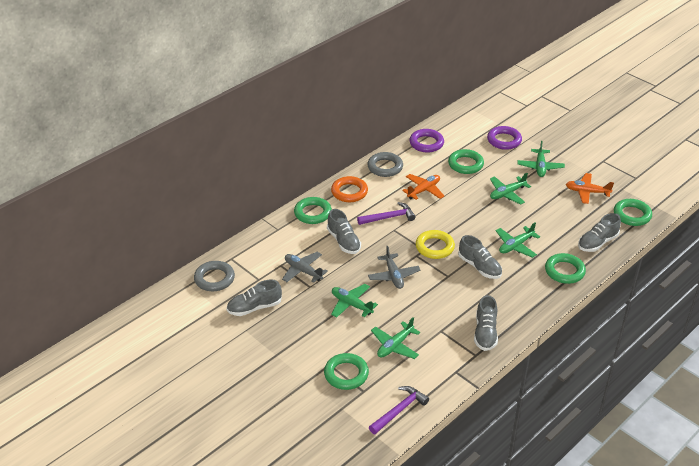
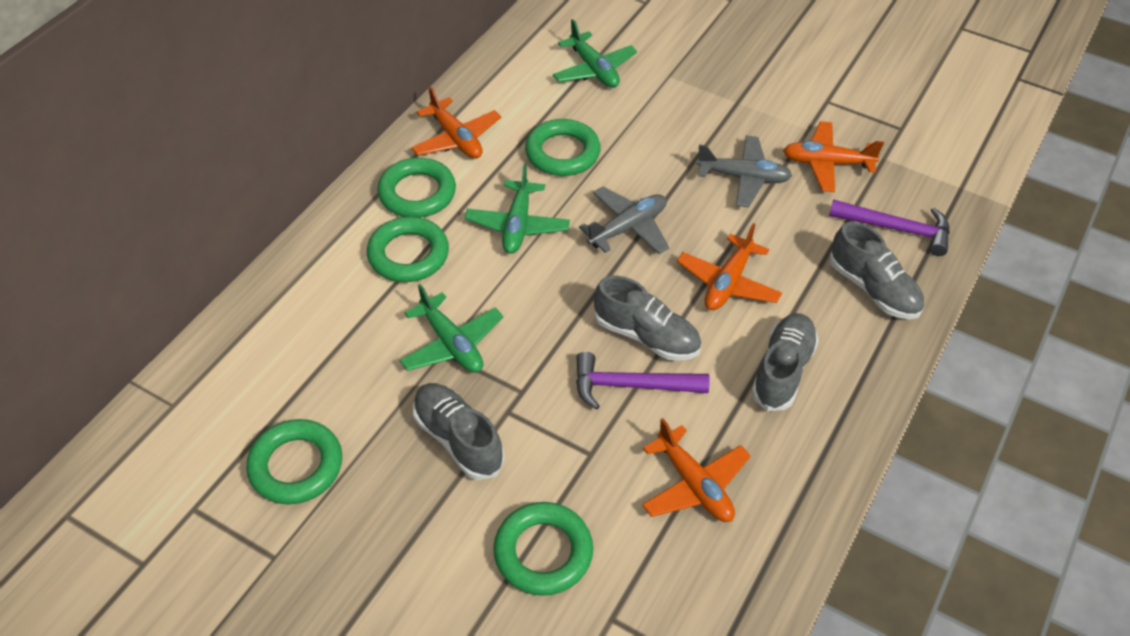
green plane: [331,284,378,318] [371,317,420,359] [490,173,531,205] [496,222,540,258] [517,141,565,177] = 5 -> [400,284,503,373] [465,164,570,254] [553,19,637,88] = 3
grey ring: [194,261,235,291] [367,152,403,177] = 2 -> none = 0
grey shoe: [226,279,282,316] [327,209,361,254] [458,235,502,279] [474,295,498,351] [578,213,621,252] = 5 -> [413,383,505,480] [594,275,701,361] [751,313,819,411] [829,222,924,319] = 4
orange plane: [402,174,444,200] [566,173,614,204] = 2 -> [411,86,501,159] [642,418,751,522] [677,223,782,310] [783,121,884,192] = 4
orange ring: [331,176,368,202] = 1 -> none = 0
purple ring: [409,129,444,153] [487,126,522,150] = 2 -> none = 0
yellow ring: [416,230,455,259] = 1 -> none = 0

